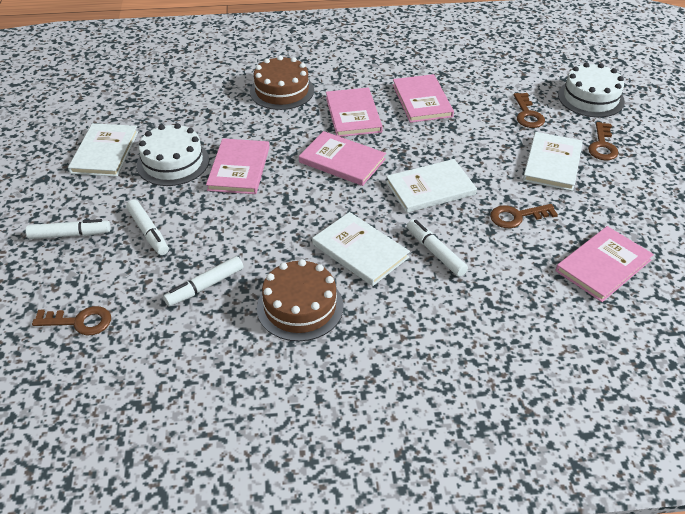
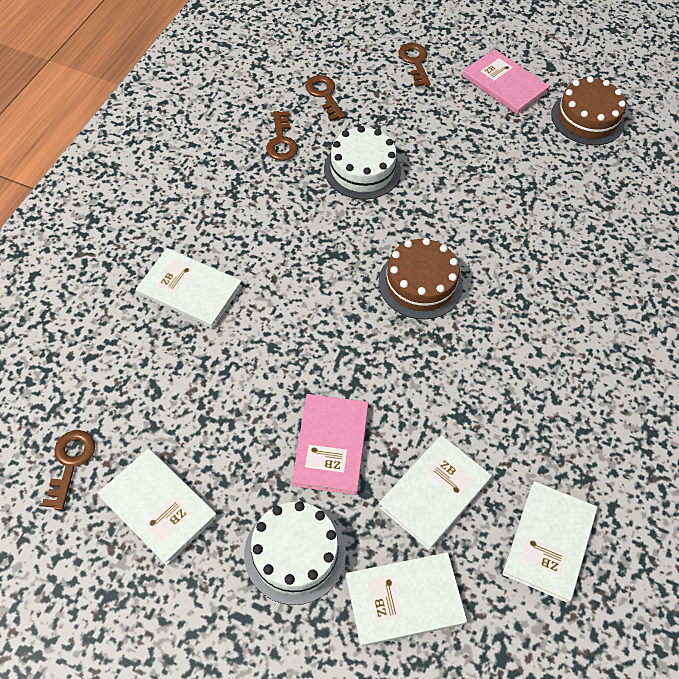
pink book: [206,138,270,194] [299,131,386,186] [326,88,383,137] [393,74,454,123] [556,226,654,302] = 5 -> [292,394,369,495] [462,49,550,115] = 2
white book: [68,123,138,177] [312,212,410,286] [386,159,477,213] [523,132,583,191] = 4 -> [98,448,217,565] [136,248,242,328] [346,552,467,647] [378,435,492,550] [502,481,597,603] = 5
white marker: [26,219,111,239] [126,200,169,255] [163,256,243,306] [407,219,468,277] = 4 -> none = 0

